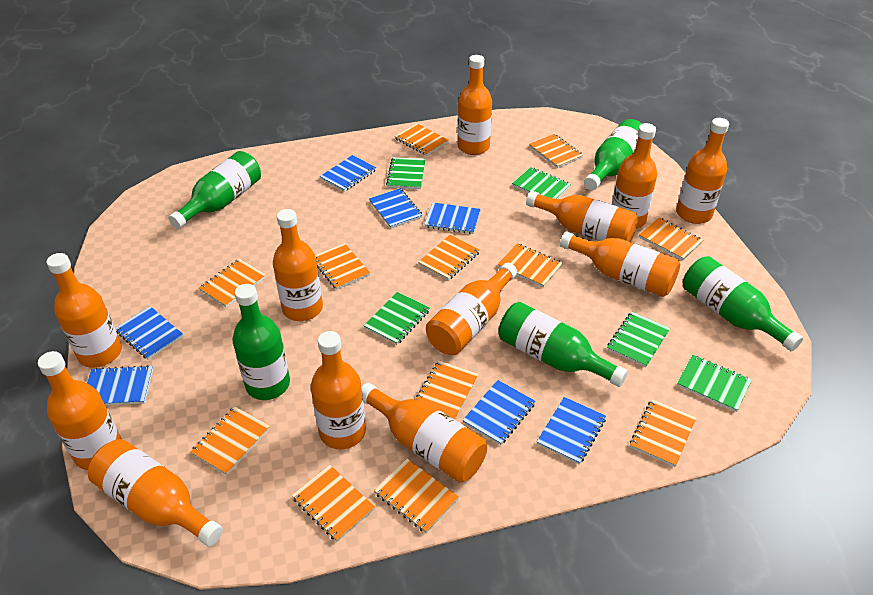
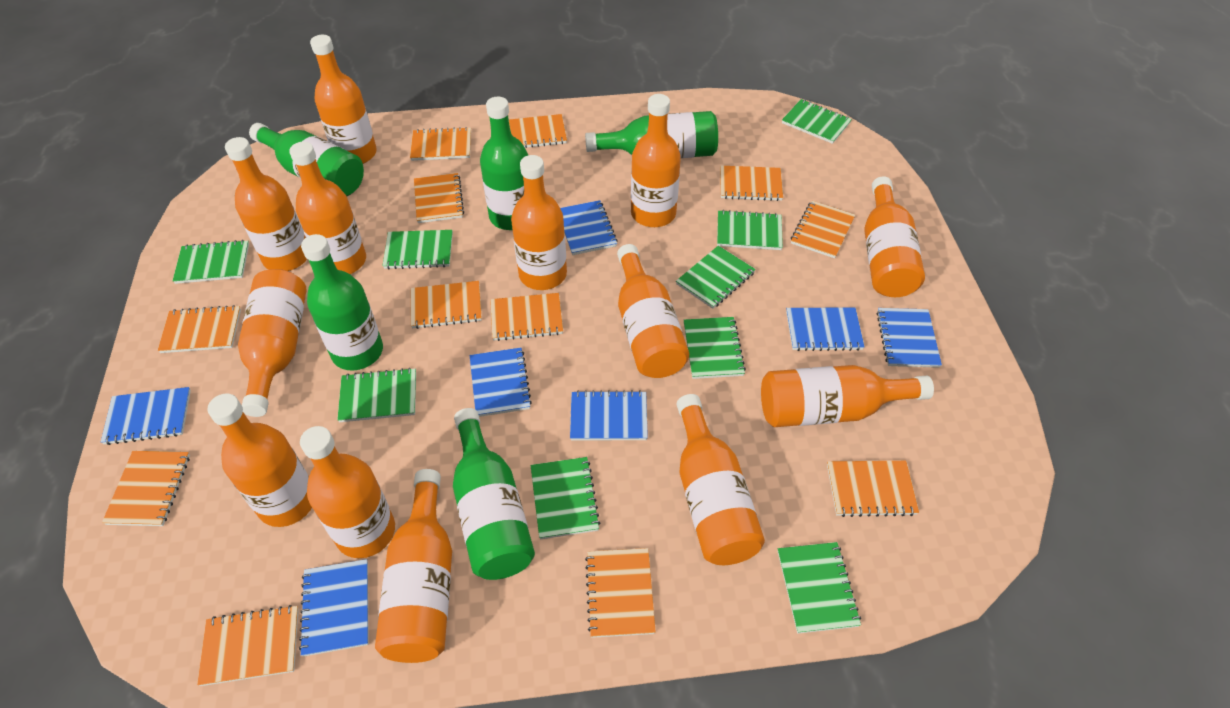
green notebook: [363,292,430,345] [386,157,426,189] [512,167,571,199] [607,312,670,367] [677,355,752,412] = 5 -> [173,240,249,284] [337,368,416,422] [382,230,453,269] [531,457,600,539] [676,246,756,309] [684,317,746,379] [717,210,783,250] [778,542,861,634] [782,99,852,144] = 9
orange bottle: [38,351,122,470] [47,253,122,368] [88,439,223,547] [273,209,323,321] [311,331,366,449] [361,383,487,482] [426,263,517,355] [457,55,492,155] [526,191,638,242] [560,232,680,297] [612,123,657,229] [676,118,729,224] = 12 -> [207,393,312,527] [225,137,307,271] [238,269,307,417] [289,142,366,274] [300,426,395,558] [310,35,377,164] [375,469,452,663] [511,155,567,290] [617,244,689,378] [631,94,681,227] [677,394,765,565] [761,365,934,427] [865,176,925,297] = 13

